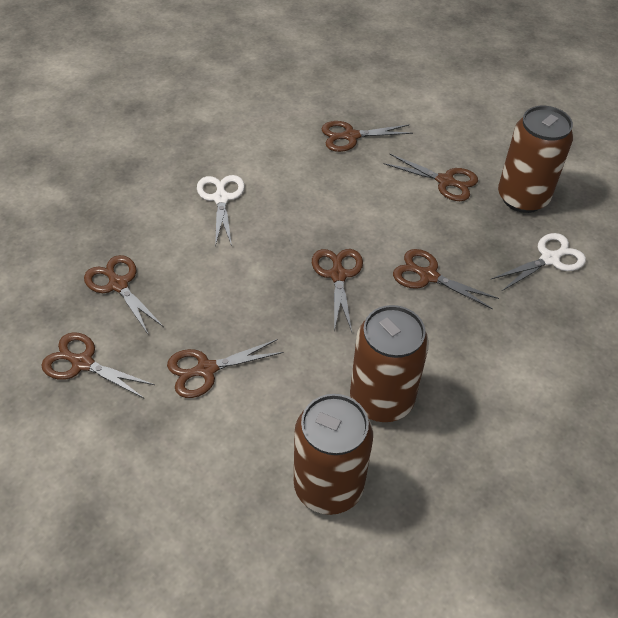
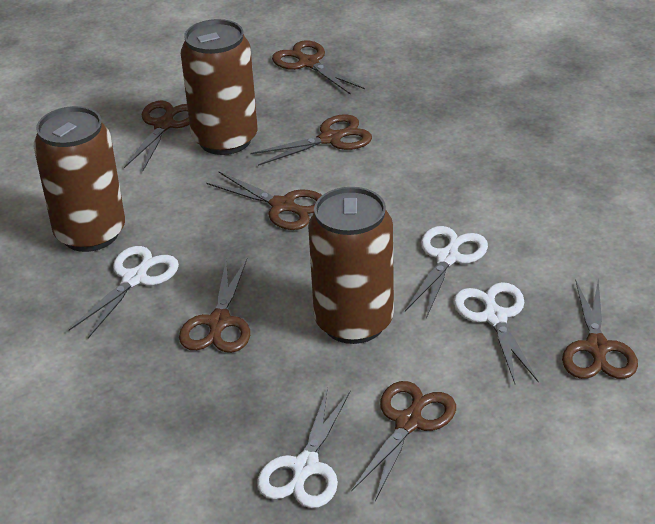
white scissors: [197,175,245,247] [491,233,586,291] = 2 -> [69,246,179,338] [257,387,351,508] [405,226,488,318] [454,282,538,383] = 4

